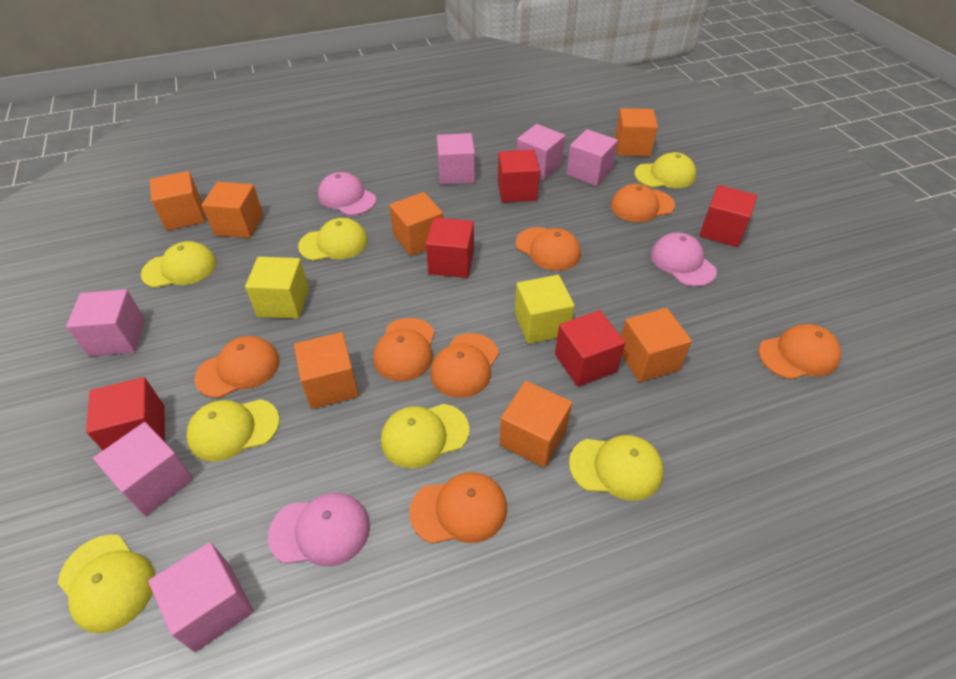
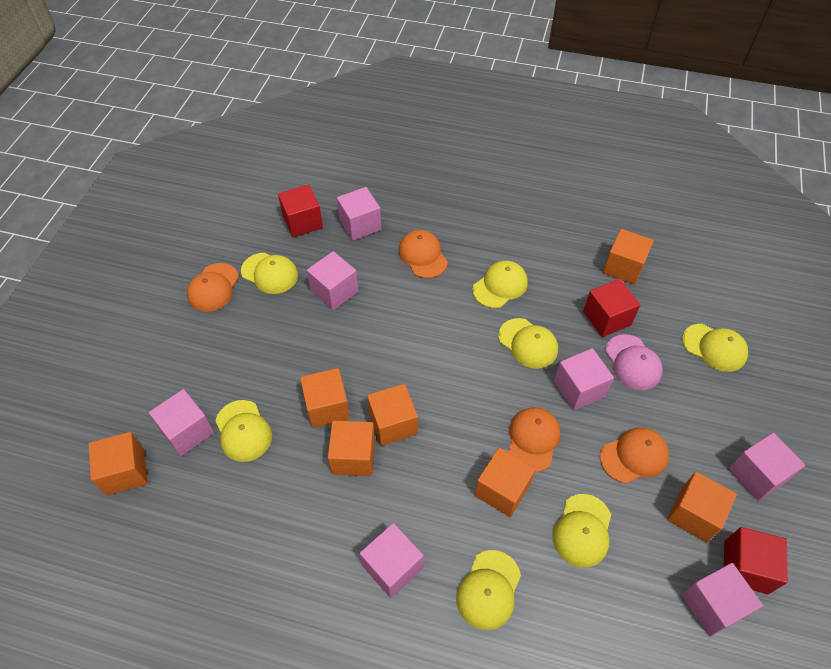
orange cap: [195,336,280,398] [373,318,435,381] [409,472,507,544] [430,333,499,398] [516,227,581,271] [611,184,675,222] [758,324,841,380] = 7 -> [187,263,239,312] [398,230,448,278] [508,407,561,473] [600,428,669,484] = 4
pink cap: [268,493,370,567] [318,172,376,215] [651,232,717,287] = 3 -> [605,334,663,390] = 1
pink cube: [66,289,145,356] [93,422,193,516] [148,542,254,652] [437,133,475,185] [517,124,565,180] [566,129,618,186] = 6 -> [149,389,214,456] [307,251,358,310] [337,187,381,241] [360,523,424,598] [554,348,614,410] [682,563,763,637] [729,433,805,501] = 7
red cube: [86,377,165,450] [426,217,474,278] [498,150,540,203] [555,310,625,387] [699,185,757,247] = 5 -> [278,184,323,237] [583,279,641,337] [724,527,788,594] = 3
yellow cube: [245,257,309,319] [515,275,575,344] = 2 -> none = 0

